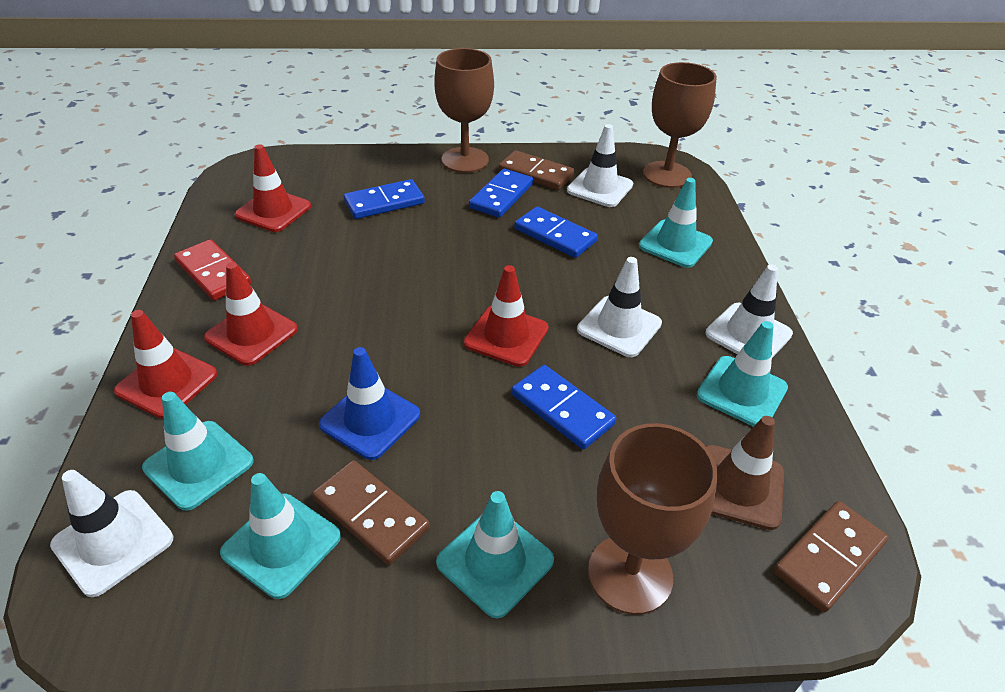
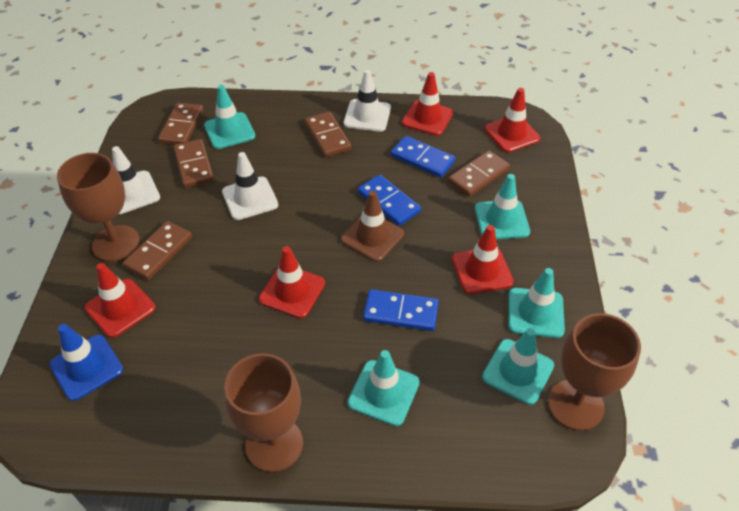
blue domino: [344,179,425,219] [469,169,533,218] [512,365,616,449] [515,207,598,258] = 4 -> [358,175,421,226] [363,289,439,331] [391,136,456,178] = 3
brown domino: [312,460,430,565] [499,150,574,190] [774,501,889,613] = 3 -> [123,221,192,280] [158,103,204,145] [174,139,214,188] [305,112,351,157] [448,150,510,197] = 5
red domino: [174,239,251,301] = 1 -> none = 0
red traffic cone: [114,310,218,419] [204,262,298,366] [235,144,311,232] [464,265,549,367] = 4 -> [85,263,156,338] [259,246,325,318] [402,72,453,136] [452,225,514,294] [484,88,540,152] = 5
white traffic cone: [50,470,173,597] [567,124,633,207] [577,257,662,357] [705,264,793,358] = 4 -> [112,146,160,214] [222,152,278,220] [344,70,391,132] = 3

